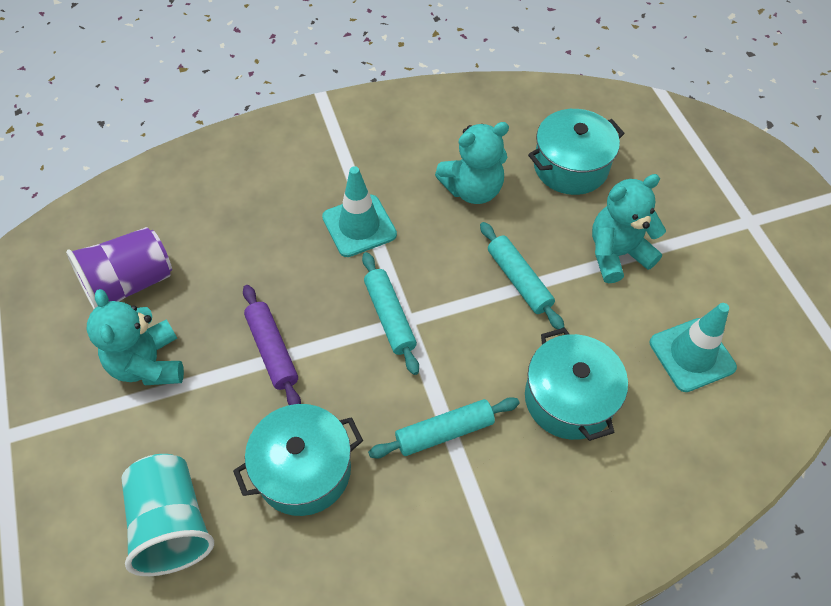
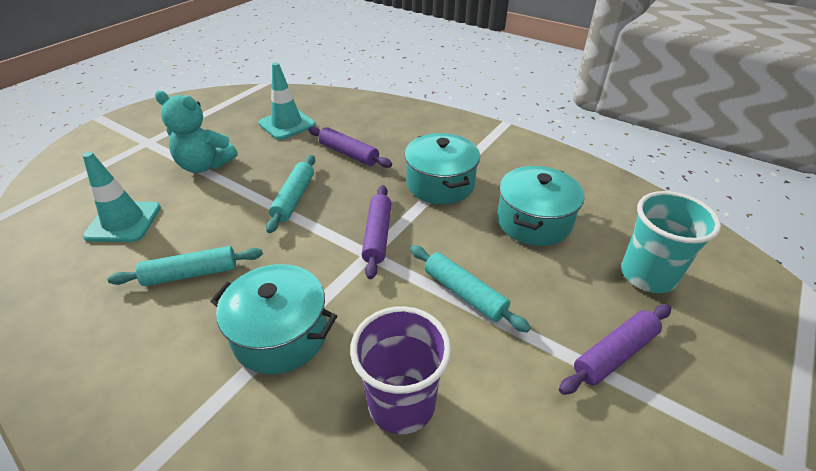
purple rolling pin: [243,285,301,405] = 1 -> [308,126,392,168] [362,185,391,279] [559,304,671,395] = 3
turquoise teddy bear: [87,289,184,385] [435,122,509,204] [592,174,666,283] = 3 -> [155,91,238,173] = 1

